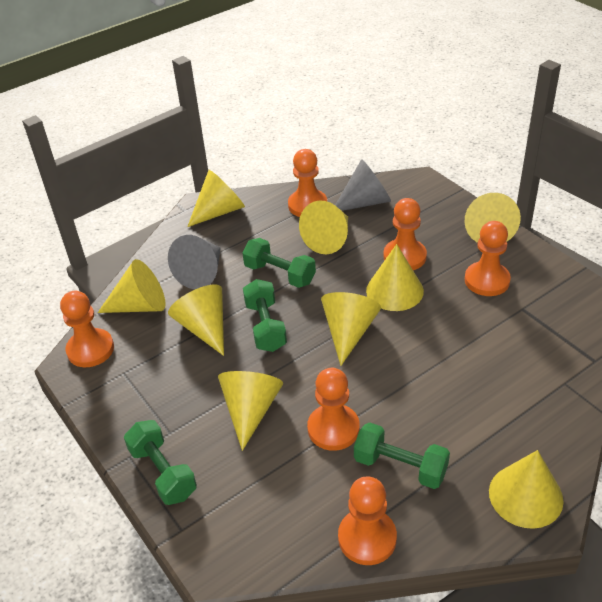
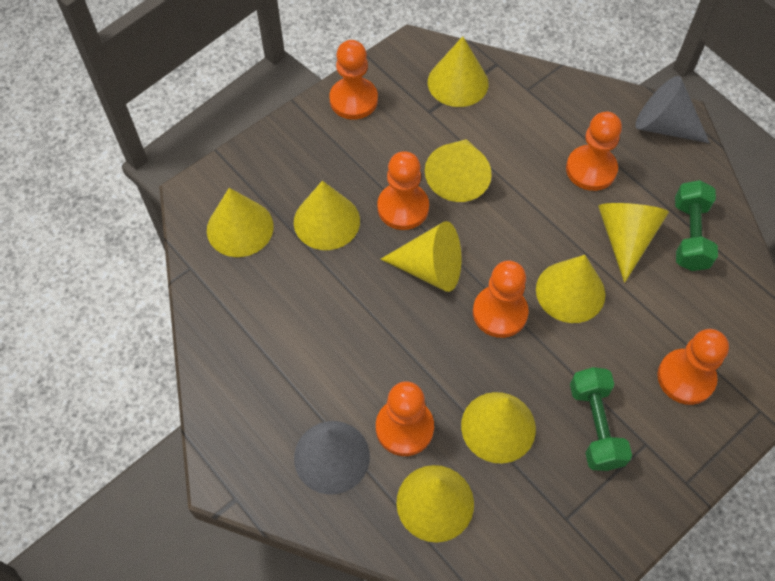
green dumbbell: [124,420,197,505] [242,238,316,288] [243,279,287,352] [354,422,450,489] = 4 -> [570,367,632,471] [675,180,718,271] = 2

